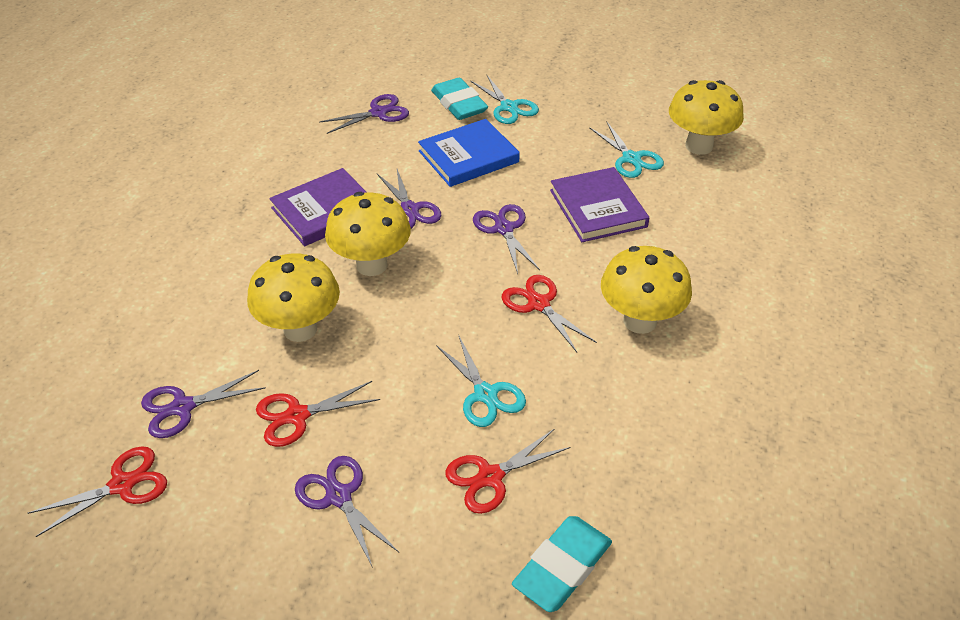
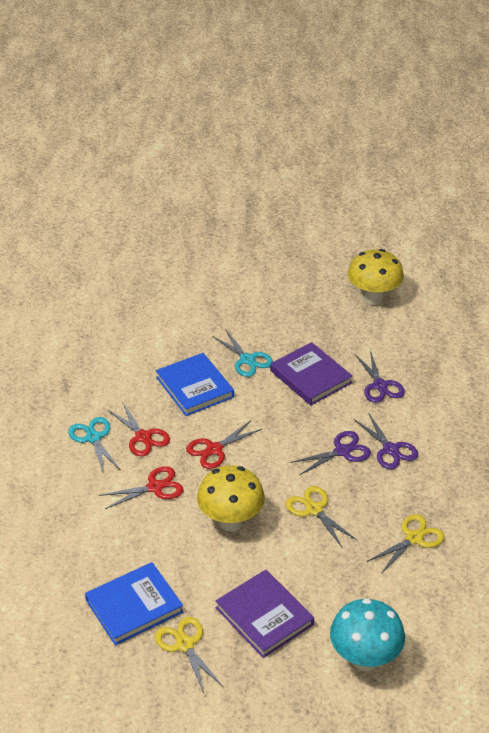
blue book: [418,119,520,187] = 1 -> [85,562,183,645] [156,353,234,416] = 2
purple scissors: [141,370,266,438] [295,456,399,568] [319,94,409,134] [377,169,441,229] [473,204,540,274] = 5 -> [291,431,371,475] [354,412,418,469] [355,350,405,403] = 3
red scissors: [28,446,167,537] [256,381,380,447] [445,429,571,514] [502,275,597,352] = 4 -> [99,466,183,509] [108,402,170,456] [186,420,262,469] = 3
turquoise eraser: [431,78,488,120] [512,516,612,612] = 2 -> none = 0
turquoise mushroom: none = 0 -> [330,598,405,671] = 1
turquoise scissors: [436,336,526,427] [471,75,539,124] [589,121,664,178] = 3 -> [68,417,120,472] [212,329,273,377] = 2
yellow mushroom: [247,253,340,342] [325,192,411,276] [601,246,692,334] [669,80,744,155] = 4 -> [197,465,265,532] [348,249,404,305] = 2
yellow scissors: none = 0 -> [155,617,223,693] [286,486,357,547] [367,514,445,573] = 3

